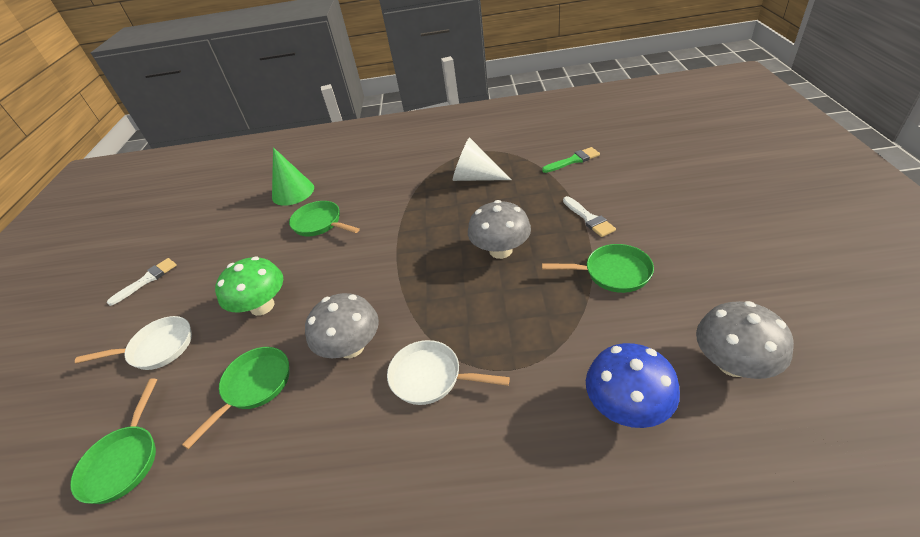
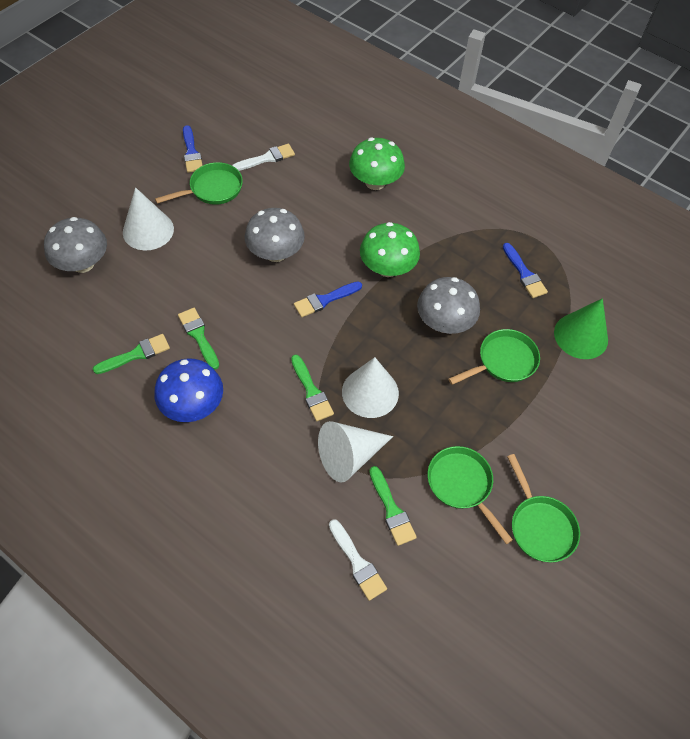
blue brush: none = 0 -> [183,125,203,173] [294,281,362,317] [503,243,548,298] = 3
green brush: [542,147,600,173] = 1 -> [93,334,170,374] [178,308,219,370] [291,355,334,421] [369,466,417,546] = 4
green mushroom: [215,257,283,316] = 1 -> [349,137,405,190] [360,222,420,277] = 2
white cone: [453,137,512,181] = 1 -> [123,187,174,250] [318,421,393,482] [342,357,399,418] = 3
white pan: [75,316,192,370] [387,340,510,405] = 2 -> none = 0

